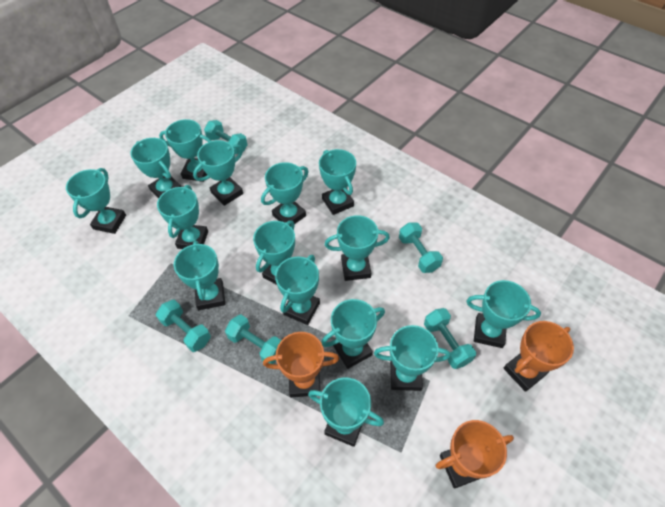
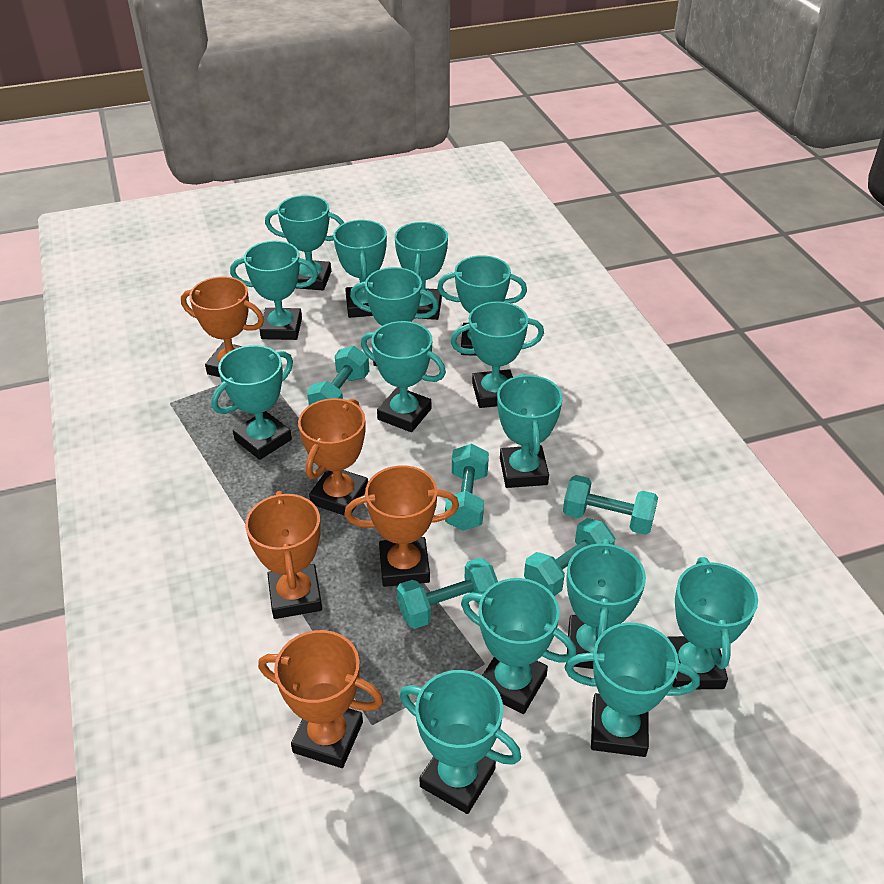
orange trophy: [263,332,339,397] [436,420,514,489] [503,321,574,392] = 3 -> [181,277,264,377] [245,491,322,619] [258,630,383,768] [298,398,368,516] [345,465,459,587] = 5

